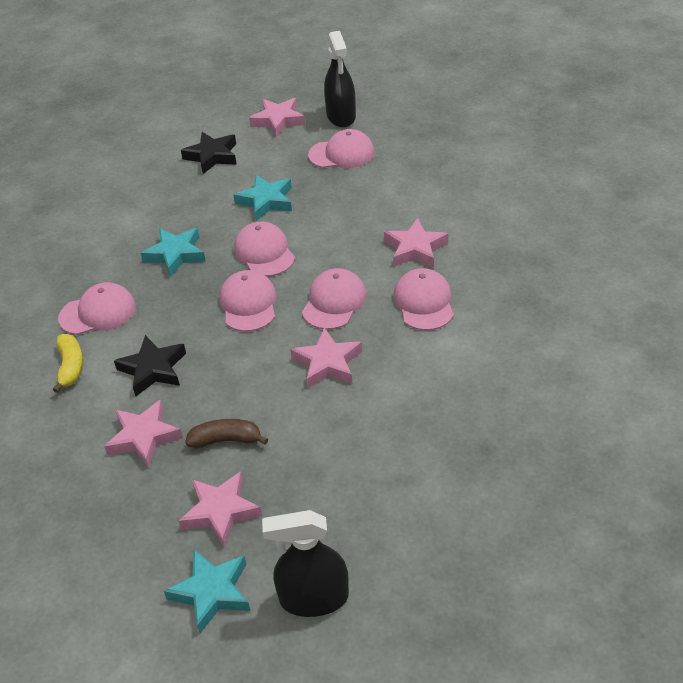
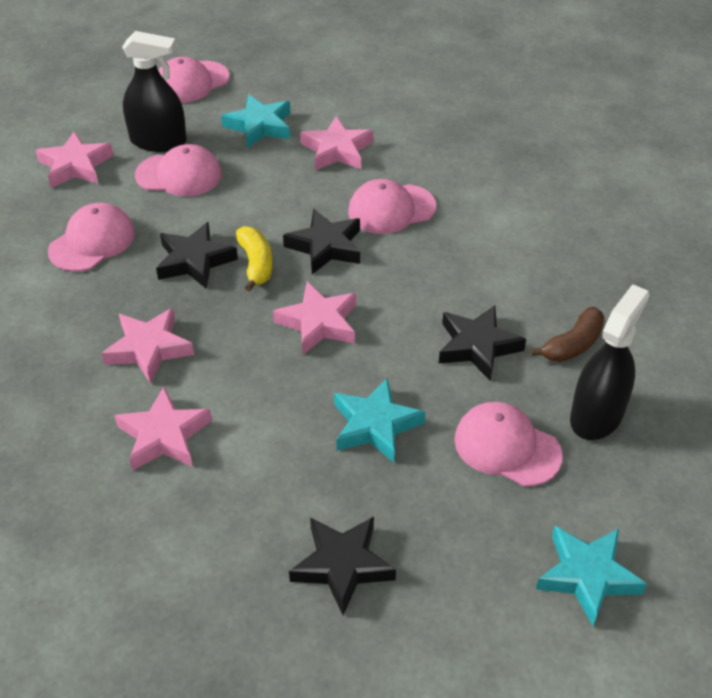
black star: [114,335,186,396] [181,132,237,174] = 2 -> [156,222,238,289] [283,209,360,274] [289,517,396,615] [439,305,526,381] = 4
pink cap: [58,282,136,335] [219,270,277,332] [234,221,295,277] [302,268,366,330] [308,129,374,168] [393,268,454,330] = 6 -> [48,203,135,272] [135,144,222,196] [158,57,230,103] [348,179,436,234] [454,402,563,487] = 5

